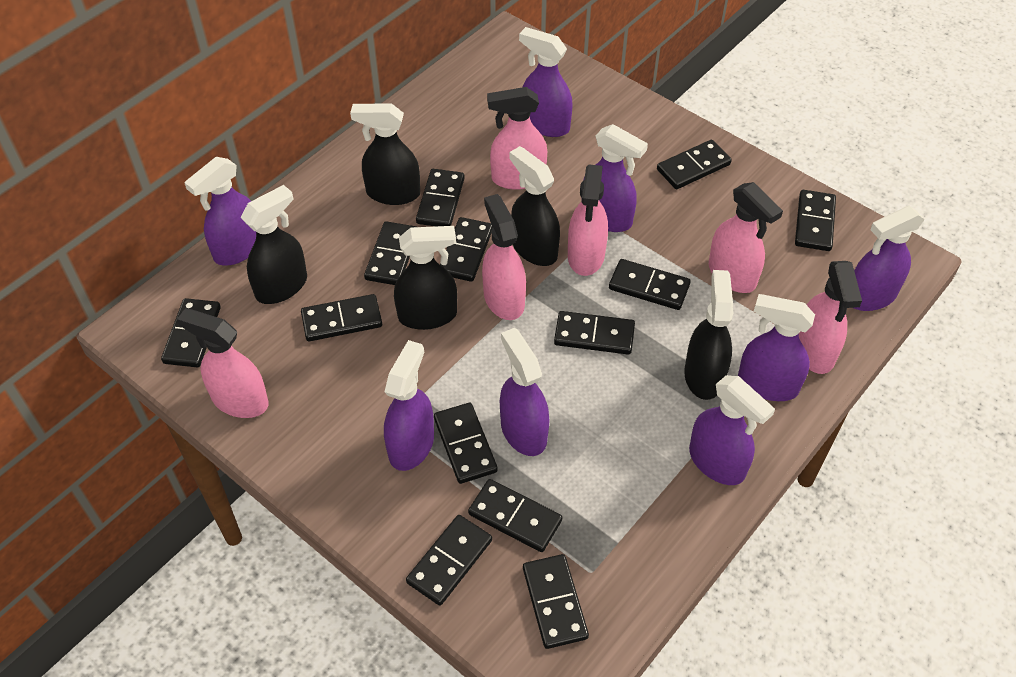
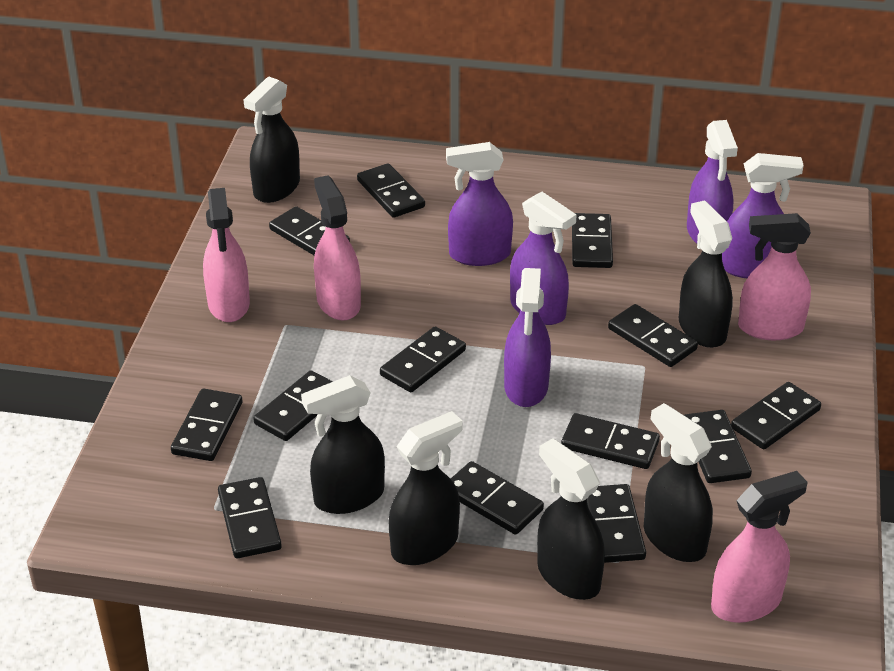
black spray bottle: [240,185,307,304] [350,103,420,205] [394,226,457,330] [510,146,560,266] [684,270,734,400] = 5 -> [244,76,300,203] [301,375,385,514] [389,411,462,565] [537,438,605,600] [644,403,713,562] [679,200,733,348] = 6
pink spray bottle: [177,308,269,418] [482,194,526,320] [487,87,547,190] [568,165,608,276] [709,182,783,293] [799,261,862,374] = 6 -> [203,188,250,322] [314,175,361,321] [711,471,808,623] [738,213,811,340] = 4
purple spray bottle: [184,157,256,265] [384,340,434,471] [500,328,550,456] [519,27,572,137] [583,124,648,232] [689,375,775,485] [738,294,815,401] [854,206,925,311] = 8 -> [446,142,513,266] [504,268,551,407] [510,192,577,325] [687,120,738,244] [722,153,804,278] = 5

